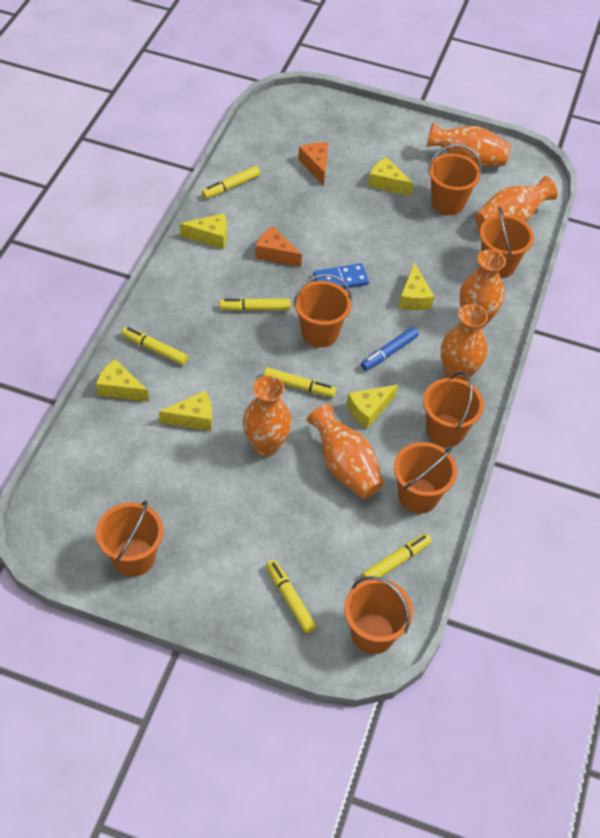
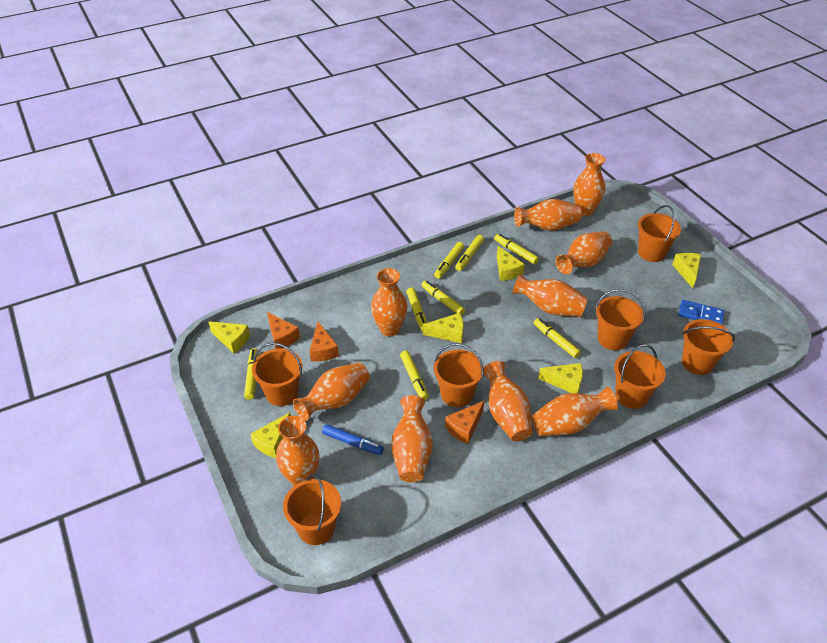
orange cheese: [255,226,302,267] [298,142,328,186] = 2 -> [267,312,300,349] [309,322,339,361] [445,401,484,444] = 3
orange vase: [243,376,292,457] [307,404,384,499] [426,123,511,167] [441,304,488,382] [459,249,506,329] [475,176,558,229] = 6 -> [276,416,319,486] [293,363,370,421] [371,268,407,336] [391,395,433,482] [484,361,533,441] [512,273,588,317] [514,199,582,231] [532,387,618,436] [556,231,612,274] [573,153,605,216] = 10
yellow marker: [122,327,188,365] [202,166,260,199] [220,298,290,311] [264,368,336,397] [266,560,316,633] [362,533,432,581] = 6 -> [244,348,259,400] [400,351,428,400] [406,288,427,331] [422,281,465,315] [434,242,464,279] [455,235,484,271] [494,234,539,264] [534,318,581,358] = 8

